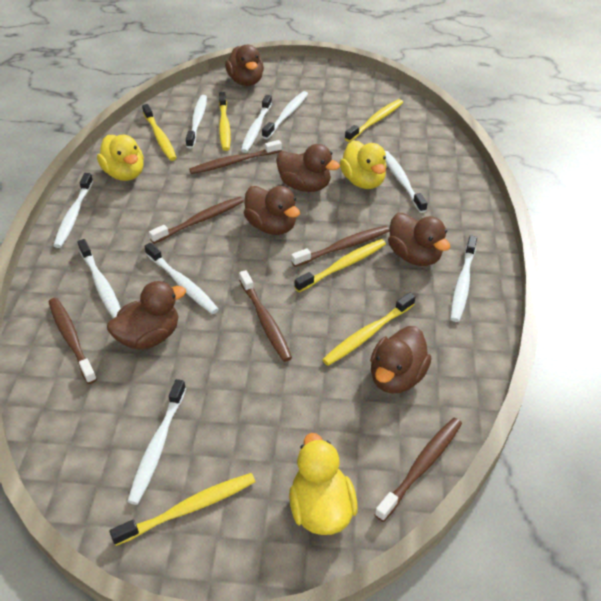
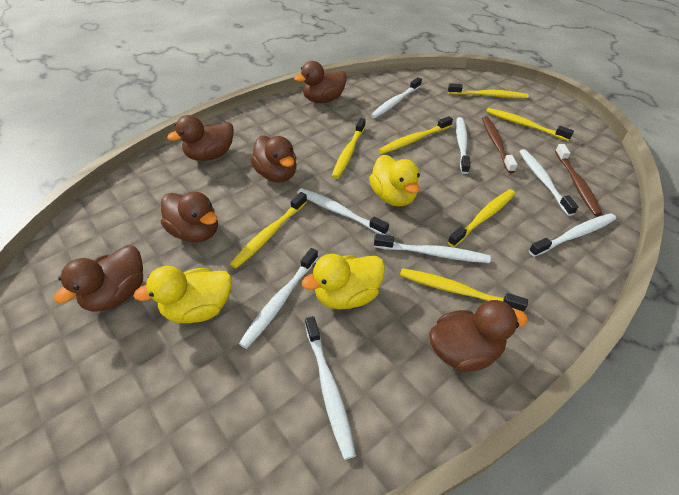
brown toothbrush: [49,298,97,384] [149,197,244,244] [189,140,282,174] [239,270,292,362] [291,226,389,267] [375,418,462,522] = 6 -> [482,116,517,173] [555,144,603,216] = 2
white toothbrush: [53,173,93,248] [77,239,121,318] [127,379,186,505] [144,243,219,314] [186,95,207,148] [241,95,272,153] [262,91,308,139] [385,151,428,213] [450,235,477,322] = 9 -> [239,248,318,349] [297,188,389,235] [305,316,356,460] [371,77,422,118] [374,234,491,263] [456,117,470,174] [519,149,578,216] [529,213,616,257] = 8
yellow toothbrush: [109,473,255,546] [142,104,177,161] [219,92,231,151] [294,239,386,292] [322,292,415,366] [345,99,403,142] = 6 -> [230,192,307,268] [332,118,366,179] [379,116,453,154] [400,268,528,312] [448,83,529,98] [448,189,515,247] [486,108,574,141] = 7

